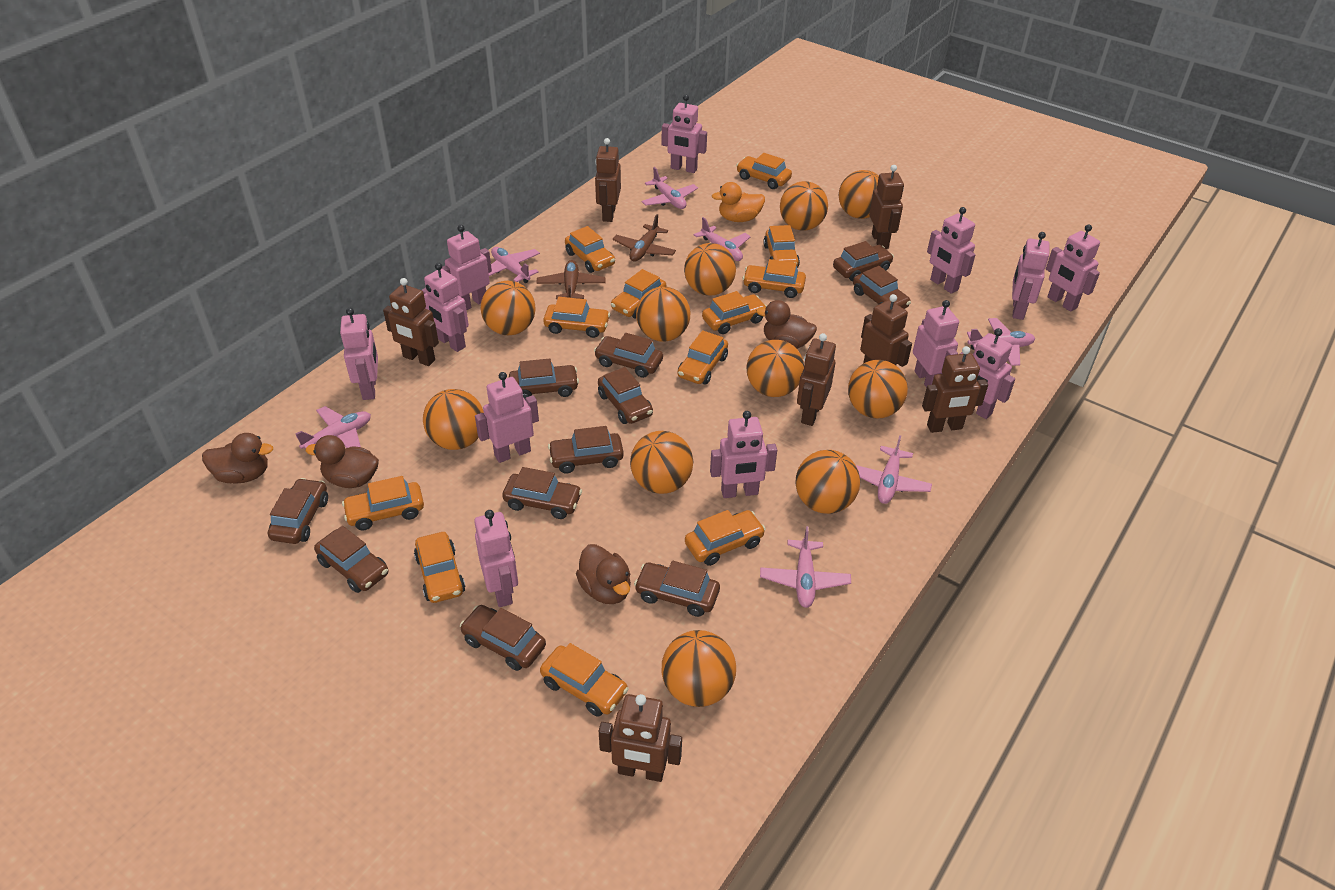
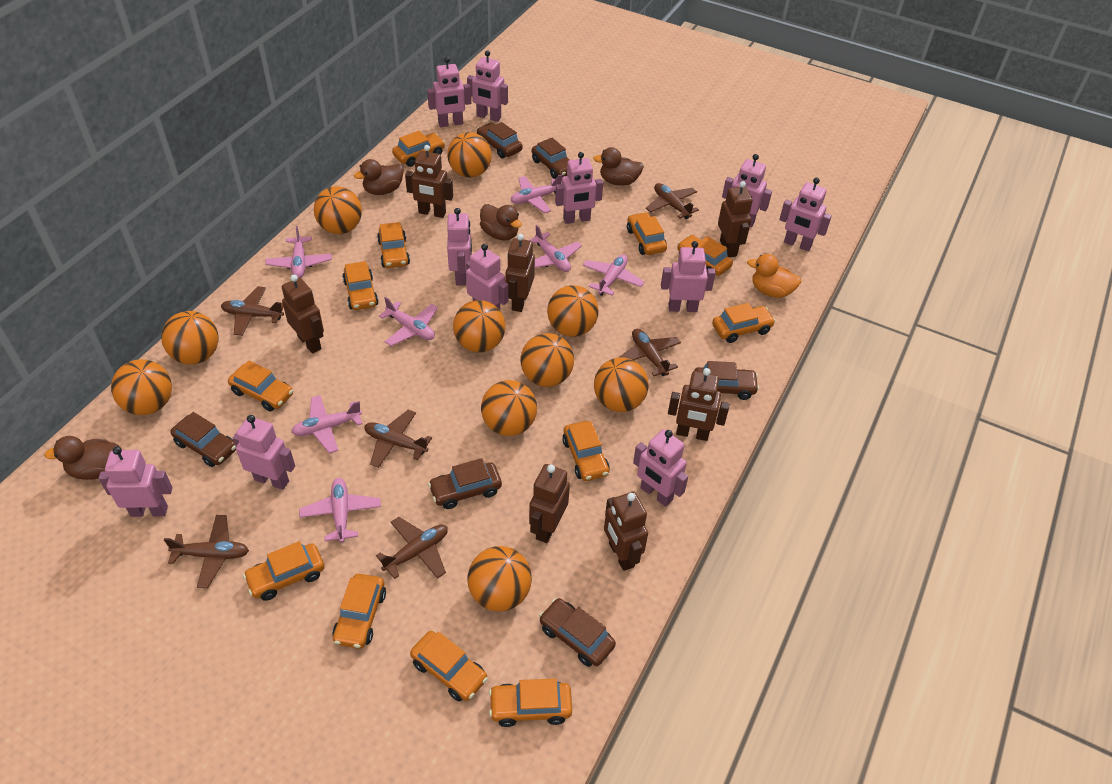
brown car: [268,478,328,544] [314,526,388,593] [460,605,546,671] [502,467,582,519] [509,358,579,400] [548,426,624,473] [594,333,663,378] [598,367,653,424] [634,561,720,617] [833,241,894,281] [853,266,911,309] = 11 -> [170,412,236,467] [428,458,502,509] [477,122,523,158] [532,138,570,179] [539,598,616,667] [694,361,759,400] = 6
brown plane: [536,260,605,299] [613,214,676,262] = 2 -> [164,515,249,588] [221,286,284,336] [364,410,432,468] [376,517,448,579] [618,329,681,376] [646,183,699,219] = 6
orange ball: [423,389,484,450] [481,281,535,335] [630,431,693,494] [636,287,690,342] [662,630,736,707] [684,243,736,296] [746,340,804,397] [780,181,828,231] [795,450,860,514] [838,170,879,219] [848,360,908,419] = 11 -> [111,359,172,415] [161,311,219,365] [314,186,362,234] [447,132,492,178] [453,300,505,353] [467,546,532,611] [481,380,537,436] [521,333,574,387] [547,285,599,337] [594,357,649,412] = 10
pink robot: [340,308,378,400] [422,263,469,352] [442,225,492,310] [474,510,518,607] [475,372,539,463] [662,95,707,173] [710,411,777,498] [913,300,959,388] [927,207,975,294] [960,328,1015,419] [1012,232,1049,320] [1046,224,1100,312] = 12 -> [99,446,173,517] [233,415,295,490] [427,57,471,127] [447,208,472,285] [466,244,509,310] [467,50,508,122] [555,152,603,224] [633,429,688,507] [661,241,716,312] [722,154,772,227] [779,178,832,251] = 11

